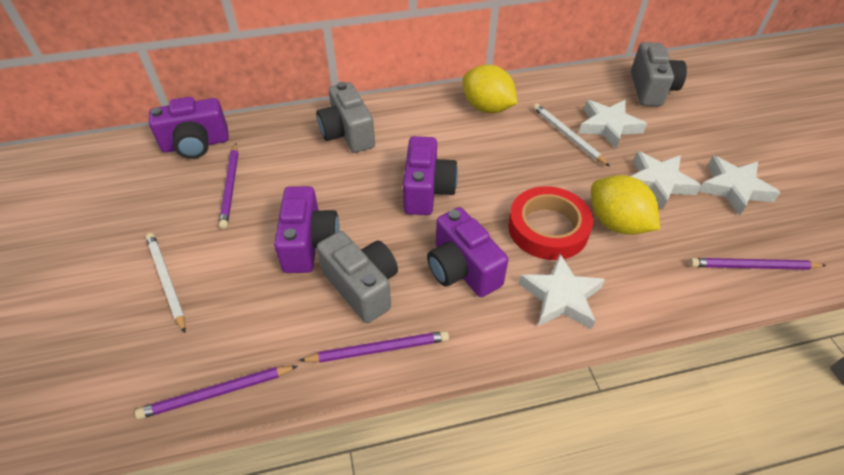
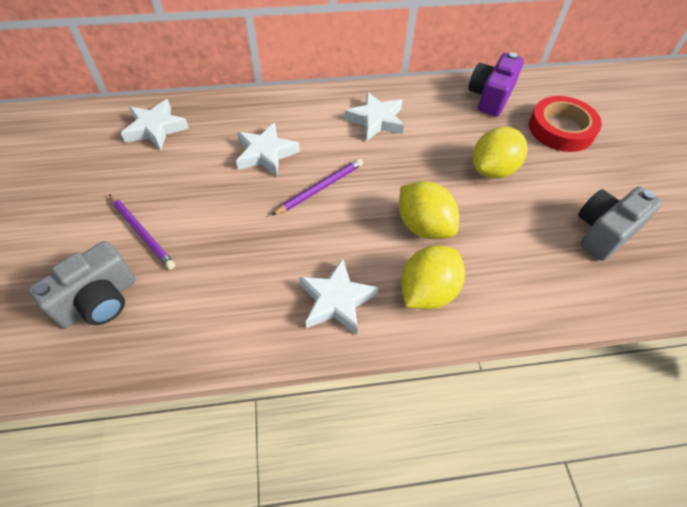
grey camera: [317,82,375,153] [317,231,398,323] [631,42,687,106] = 3 -> [28,241,135,329] [578,187,662,261] = 2
purple camera: [149,97,229,159] [274,186,340,273] [403,136,458,215] [427,207,508,297] = 4 -> [468,52,524,117] = 1
purple pencil: [135,366,298,419] [219,143,238,229] [299,331,449,363] [689,258,827,270] = 4 -> [109,194,175,270] [271,159,363,216] = 2
white pencil: [146,233,186,333] [533,104,610,167] = 2 -> none = 0
yellow lemon: [463,65,518,113] [591,175,660,235] = 2 -> [399,181,459,239] [401,245,465,310] [473,127,528,178] = 3

